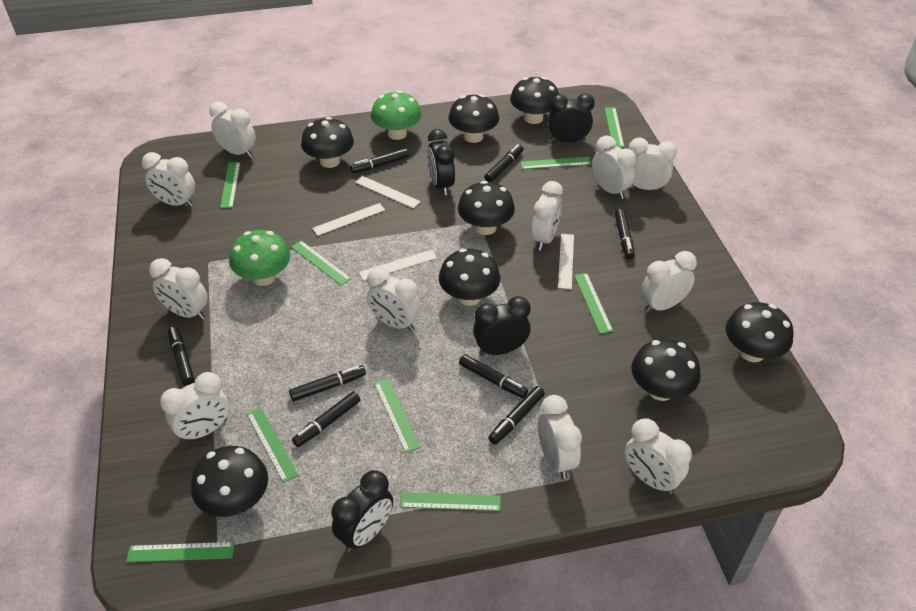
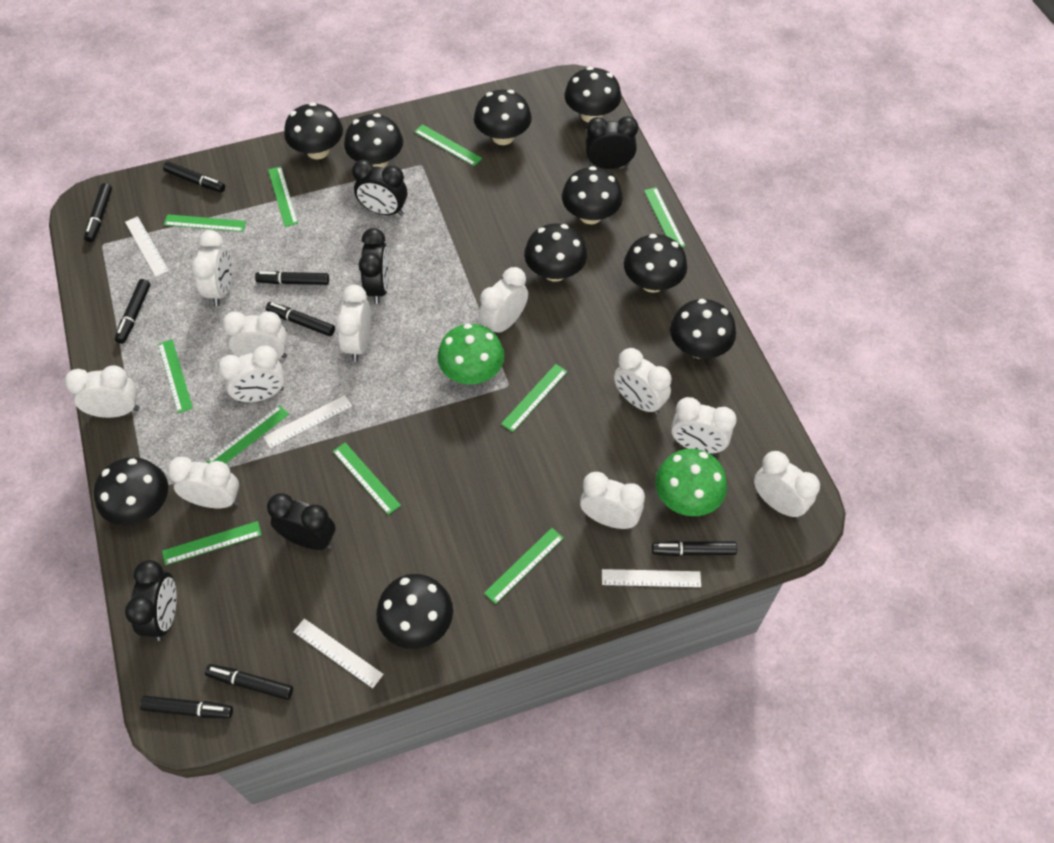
black clock: [332,470,393,552] [428,129,455,196] [473,296,531,356] [548,93,595,142] = 4 -> [125,560,177,641] [267,493,336,550] [352,159,407,216] [359,228,390,304] [585,116,638,169] = 5
black mushroom: [191,446,268,517] [301,117,354,168] [439,248,500,306] [449,94,499,143] [458,181,515,235] [510,77,559,124] [631,339,701,401] [726,302,793,362] = 8 -> [94,457,168,526] [284,102,343,160] [344,113,403,168] [376,574,453,649] [474,90,532,145] [524,223,587,282] [562,166,623,224] [564,67,622,122] [624,234,687,293] [670,299,736,359] = 10
green ruler: [126,542,235,562] [220,162,241,208] [247,408,298,483] [291,241,352,286] [374,379,420,453] [400,492,501,511] [520,157,591,169] [574,273,613,334] [605,108,624,147] = 9 -> [158,339,193,413] [162,521,262,565] [164,214,246,232] [206,405,289,464] [268,166,298,227] [333,443,401,515] [414,124,482,166] [484,528,564,604] [501,364,568,432] [644,187,686,247] = 10

